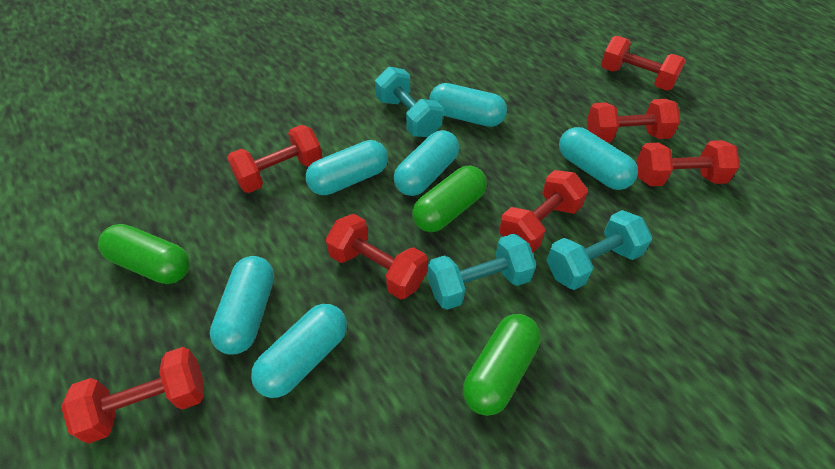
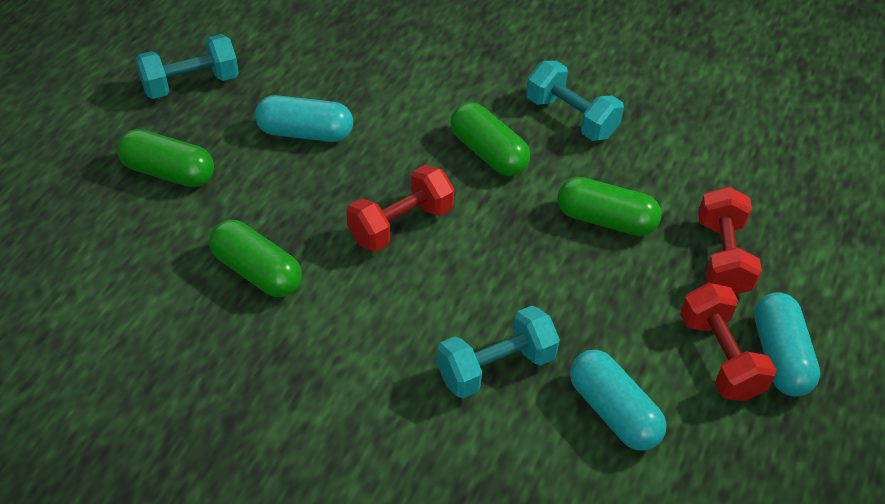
green capsule: [98,224,190,284] [412,166,487,232] [463,314,541,416] = 3 -> [117,129,214,187] [209,220,302,297] [451,102,530,176] [558,177,662,236] = 4
red dumbbell: [61,347,204,444] [227,125,322,193] [326,214,428,299] [499,170,588,253] [587,99,680,143] [601,36,686,91] [637,140,740,186] = 7 -> [346,165,454,252] [680,283,777,401] [698,186,762,295] = 3
turquoise capsule: [210,256,274,355] [251,304,347,398] [305,140,388,195] [394,130,459,196] [429,83,507,127] [559,127,638,190] = 6 -> [255,95,353,142] [570,350,666,451] [754,292,820,397] = 3

